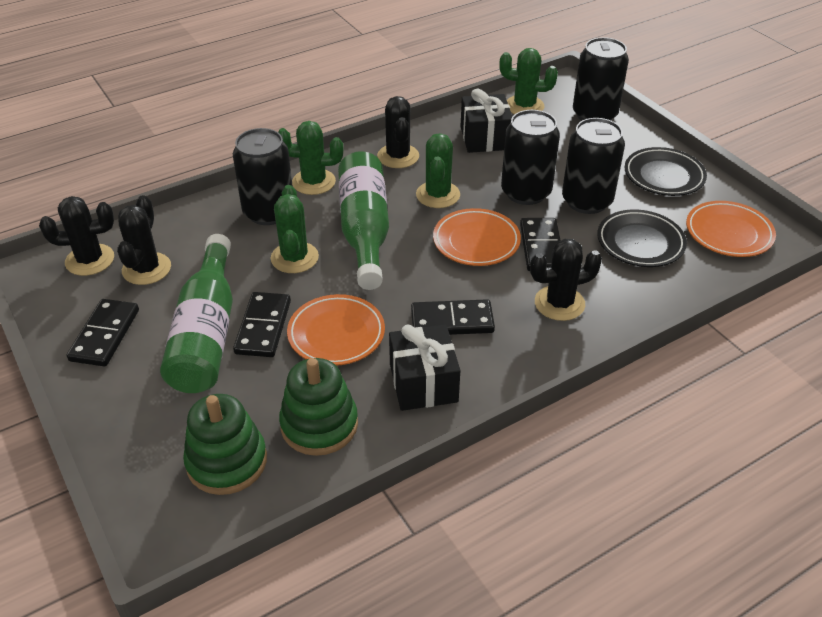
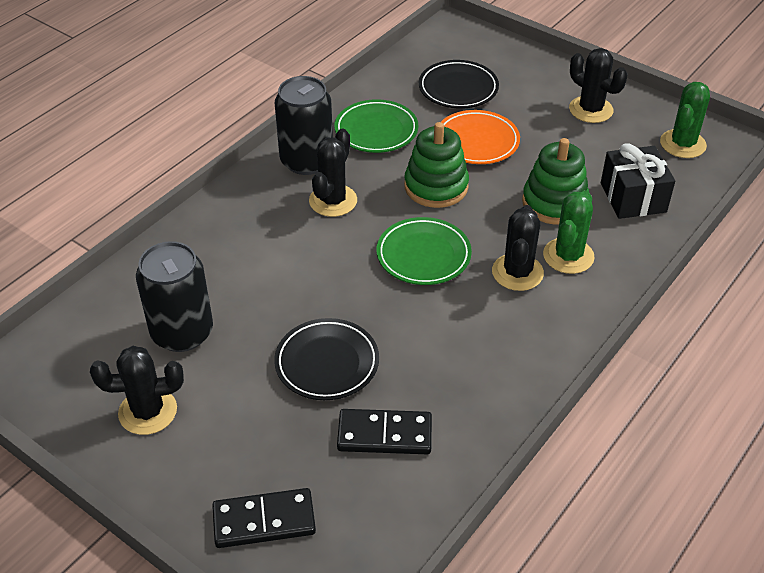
black can: [233,128,293,225] [501,110,560,205] [562,118,625,214] [573,37,629,121] = 4 -> [136,241,213,352] [275,76,333,175] = 2
black domino: [67,299,139,366] [233,292,291,357] [411,299,495,335] [520,218,561,271] = 4 -> [212,488,316,548] [337,409,432,454] = 2
black gift: [389,325,460,411] [460,88,513,153] = 2 -> [601,143,675,219] = 1
green bottle: [160,234,233,393] [338,151,389,290] = 2 -> none = 0
green cactus: [271,185,319,273] [278,121,343,195] [416,133,460,208] [499,48,558,114] = 4 -> [543,190,595,274] [660,82,710,158] = 2
green plate: none = 0 -> [335,99,419,153] [377,217,472,285] = 2
orange plate: [287,294,385,366] [433,208,521,266] [686,201,776,257] = 3 -> [441,110,520,164] = 1

